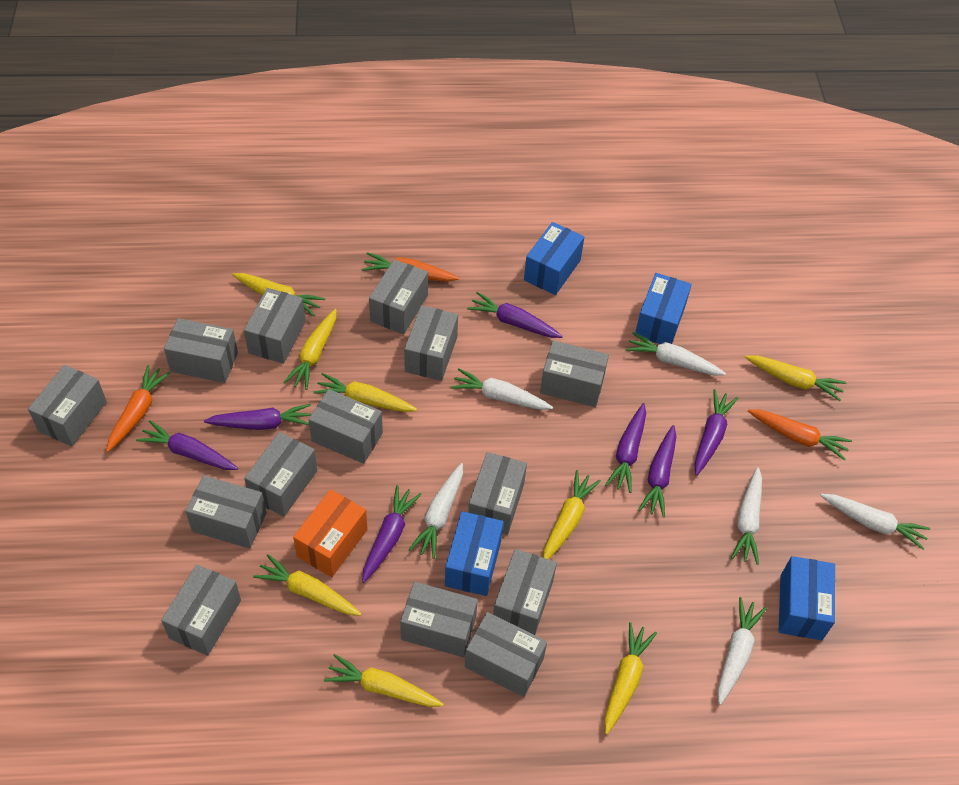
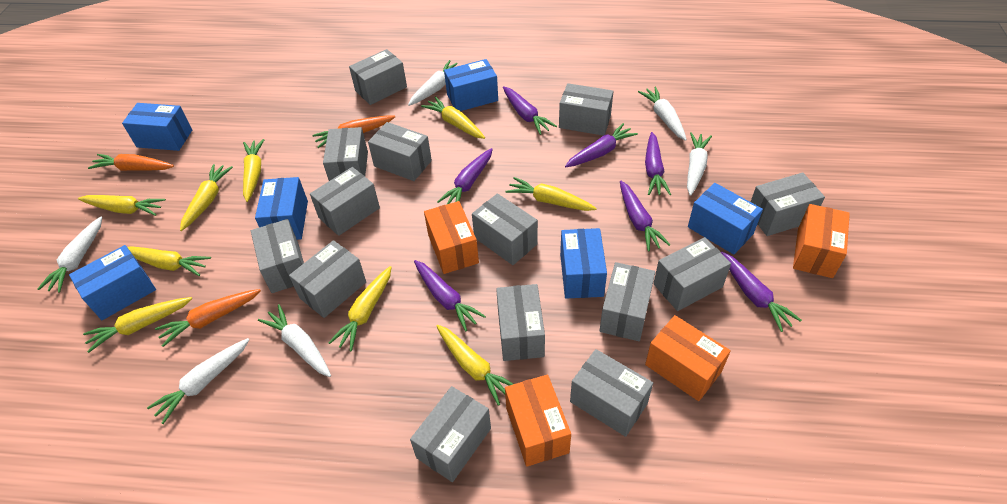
blue box: [445,511,504,596] [524,222,584,295] [635,273,692,344] [779,556,835,640] = 4 -> [69,245,156,320] [122,103,192,151] [255,177,308,240] [444,59,498,111] [560,228,607,298] [688,183,763,255] = 6
orange box: [293,489,368,577] = 1 -> [424,201,479,274] [505,375,571,467] [645,315,731,401] [793,204,850,278] = 4
yellow carrot: [232,273,325,316] [253,554,361,616] [283,309,337,390] [314,373,417,412] [324,654,444,707] [543,470,601,559] [604,622,657,735] [745,355,846,401] = 8 -> [78,195,166,216] [83,297,192,353] [127,246,211,276] [180,164,233,231] [243,139,264,202] [329,266,392,351] [421,96,485,139] [436,325,513,406] [506,177,597,211] = 9

